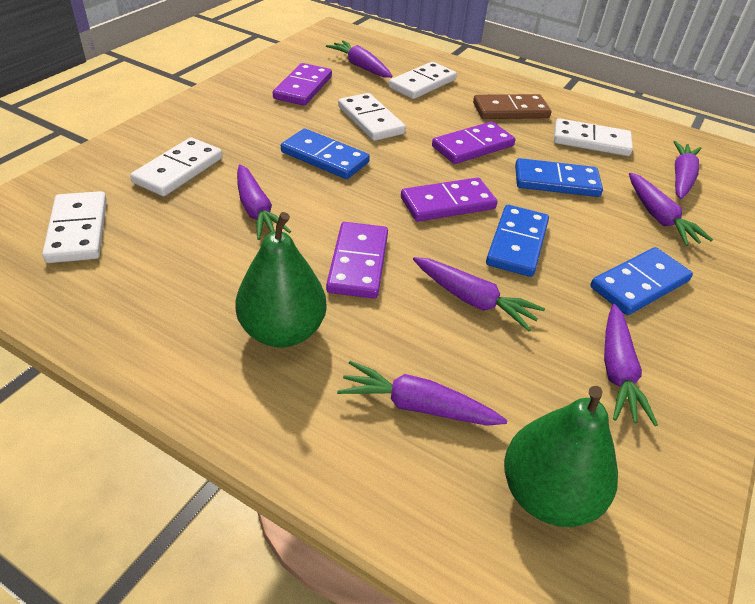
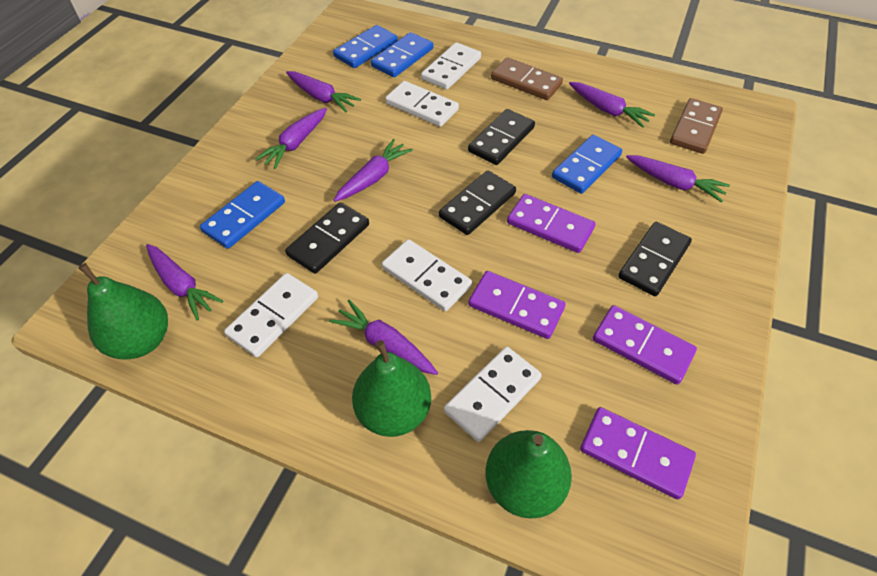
black domino: none = 0 -> [285,202,369,274] [439,171,516,235] [468,109,535,165] [618,222,692,296] = 4
brown domino: [473,94,551,119] = 1 -> [491,57,563,100] [670,98,723,154] = 2
green pear: [235,212,327,348] [504,386,618,527] = 2 -> [79,263,168,359] [352,340,431,437] [485,430,572,519] = 3

